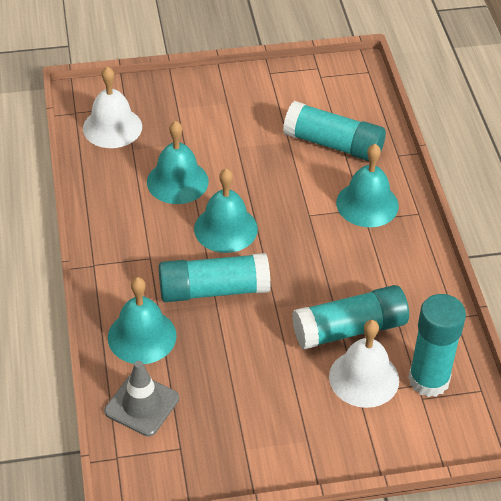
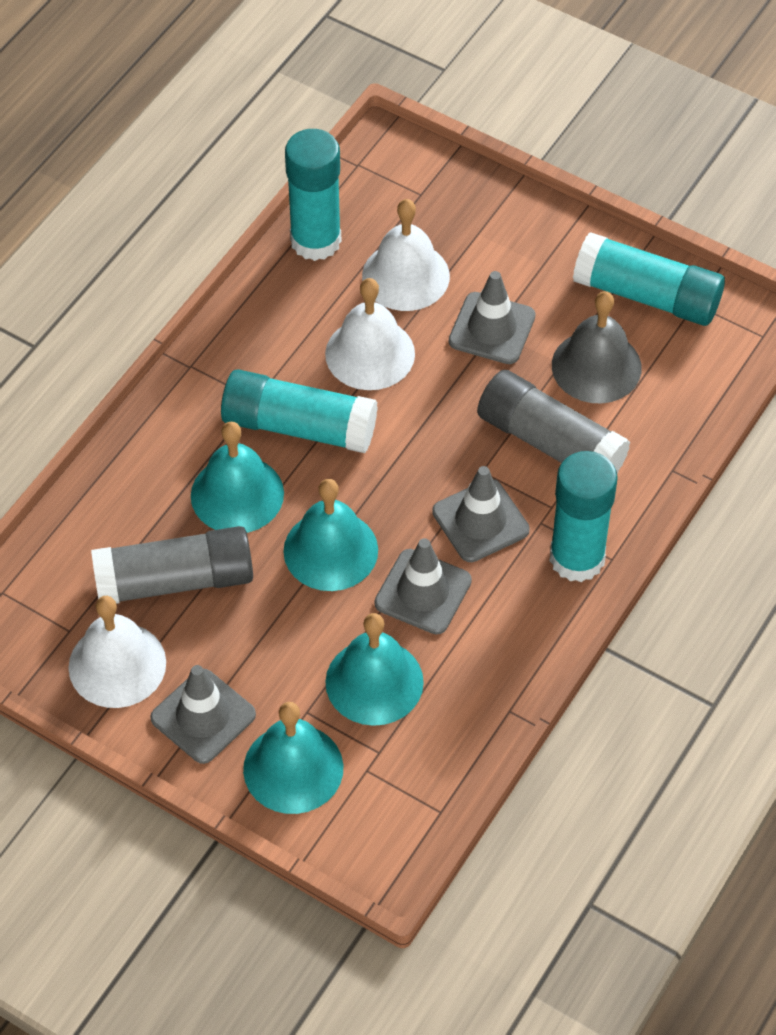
grey bell: none = 0 -> [552,291,642,403] = 1
grey glue stick: none = 0 -> [91,526,253,604] [477,370,630,473] = 2
grey traffic cone: [104,361,179,436] = 1 -> [150,665,256,764] [374,538,472,634] [432,466,530,562] [449,271,536,364] = 4
white bell: [83,66,142,148] [329,320,399,408] = 2 -> [68,596,166,708] [325,278,415,390] [362,199,450,311] = 3

